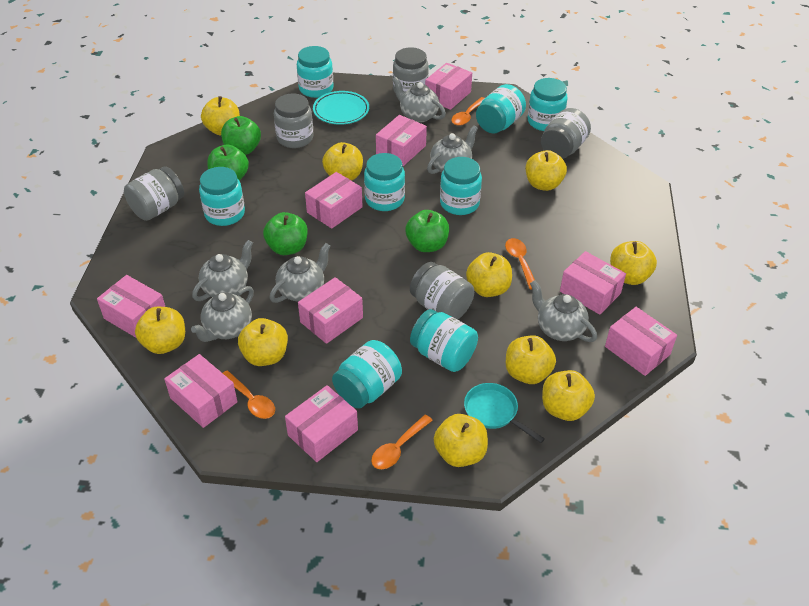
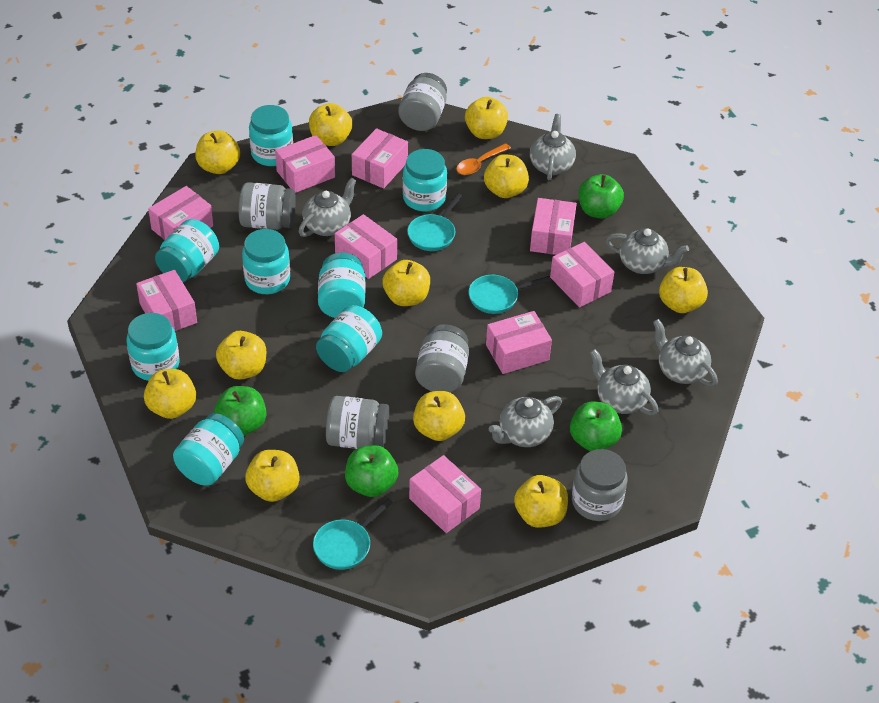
orange spoon: [223,371,275,419] [371,415,433,469] [451,97,485,126] [505,238,535,290] = 4 -> [456,143,511,175] = 1
turquoise pan: [464,383,545,443] = 1 -> [313,498,393,570] [407,193,462,251] [468,275,551,314] = 3
turquoise plate: [313,91,369,125] = 1 -> none = 0
yellow apple: [135,307,185,354] [201,96,240,135] [238,318,288,366] [322,142,363,181] [434,414,488,467] [466,252,512,297] [506,335,556,384] [526,150,567,191] [542,370,595,421] [610,241,657,285] = 10 -> [144,369,196,419] [195,131,240,174] [216,331,266,379] [245,450,300,502] [309,103,352,146] [382,260,430,306] [413,391,465,441] [465,97,508,139] [484,154,529,198] [514,475,568,528] [659,267,708,313] = 11

